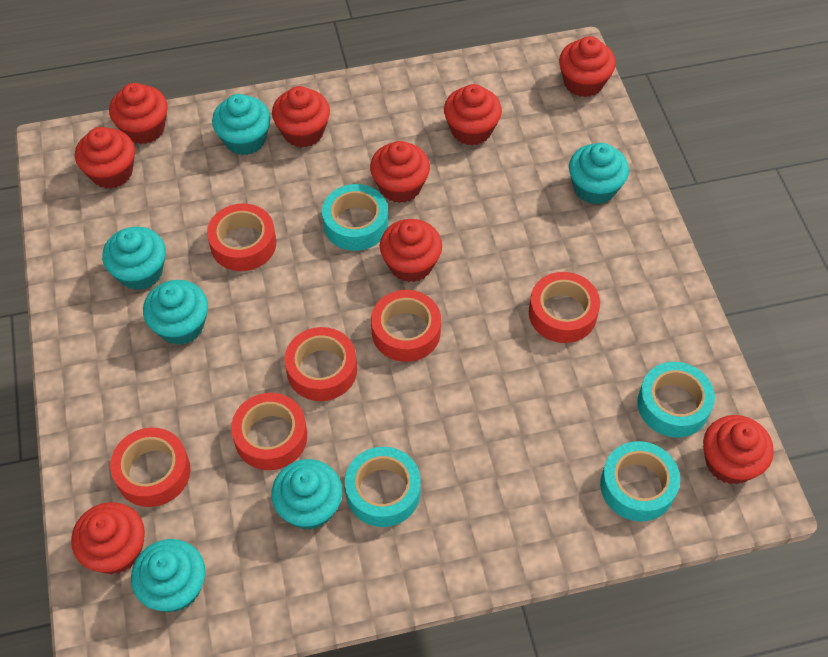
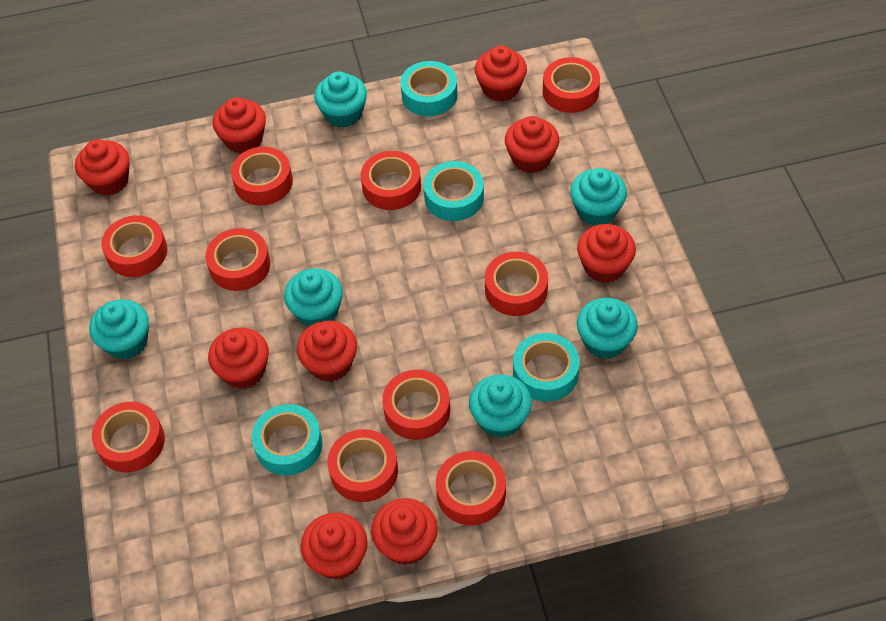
red tape: [110,428,190,507] [207,203,276,271] [231,393,307,470] [285,327,357,401] [371,290,441,362] [529,272,600,343] = 6 -> [92,402,165,472] [101,215,167,277] [205,228,271,291] [231,147,293,206] [327,429,398,502] [361,151,421,210] [382,370,450,440] [436,451,506,525] [485,252,548,316] [543,57,600,113] = 10

